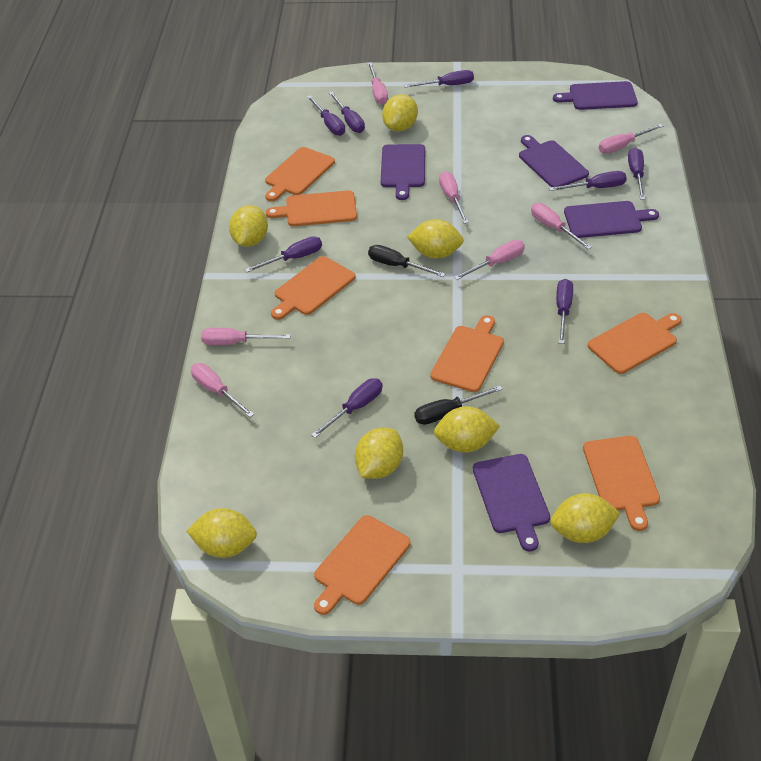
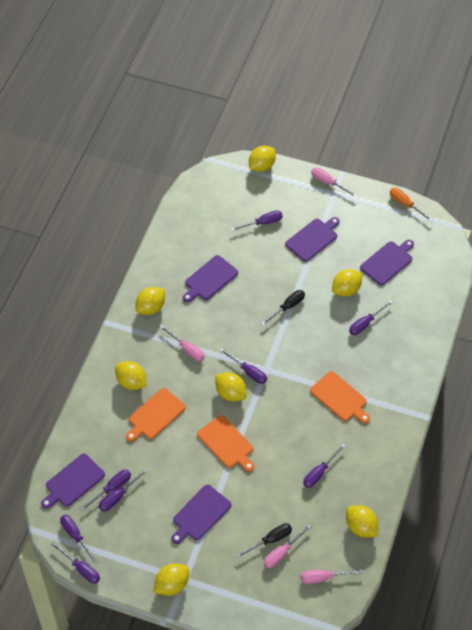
orange cutting board: [265,147,335,201] [266,190,357,226] [271,256,355,320] [314,515,411,615] [430,315,504,392] [583,436,660,531] [588,313,682,374] = 7 -> [126,388,186,442] [197,415,254,472] [310,371,370,423] = 3
orange screwdriver: none = 0 -> [390,188,433,222] = 1
pink screwdriver: [191,363,254,417] [201,328,290,345] [368,62,388,105] [439,171,469,224] [454,240,525,280] [531,203,592,249] [599,124,663,154] = 7 -> [160,325,204,361] [264,525,312,568] [301,569,364,584] [311,167,357,197] = 4

